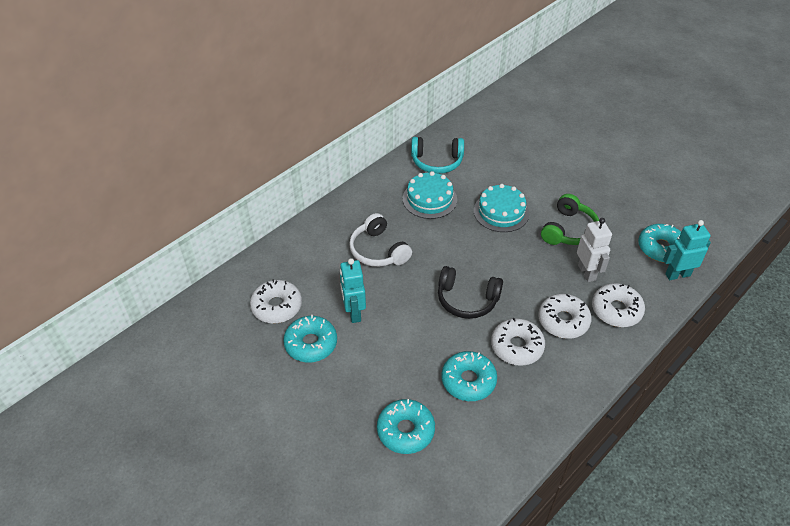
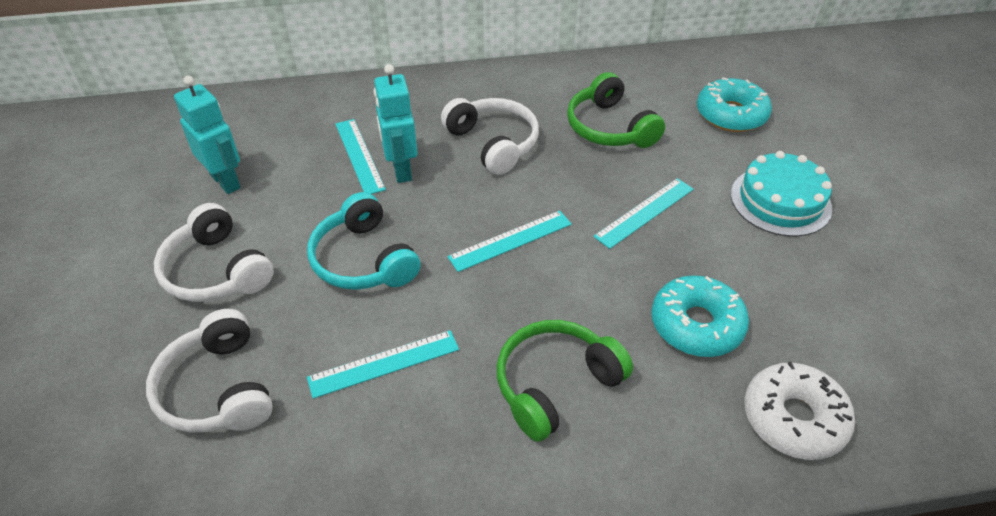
black headphones: [438,266,503,319] = 1 -> none = 0
green headphones: [541,194,599,245] = 1 -> [497,320,633,442] [567,72,665,148] = 2
turquoise cake: [403,171,457,219] [474,184,529,232] = 2 -> [731,151,832,237] = 1
turquoise donut: [283,315,337,362] [377,399,435,454] [441,351,497,401] [638,224,681,263] = 4 -> [651,275,749,357] [697,77,772,132] = 2
turquoise ruler: none = 0 -> [307,330,459,399] [335,119,386,194] [447,210,572,272] [593,178,694,249] = 4
white donut: [250,279,302,323] [491,318,545,366] [538,294,592,339] [592,283,645,327] = 4 -> [744,362,855,460] = 1
white headphones: [349,213,412,267] = 1 -> [146,309,273,433] [154,203,274,302] [441,98,539,175] = 3
white robot: [577,218,612,282] = 1 -> none = 0

